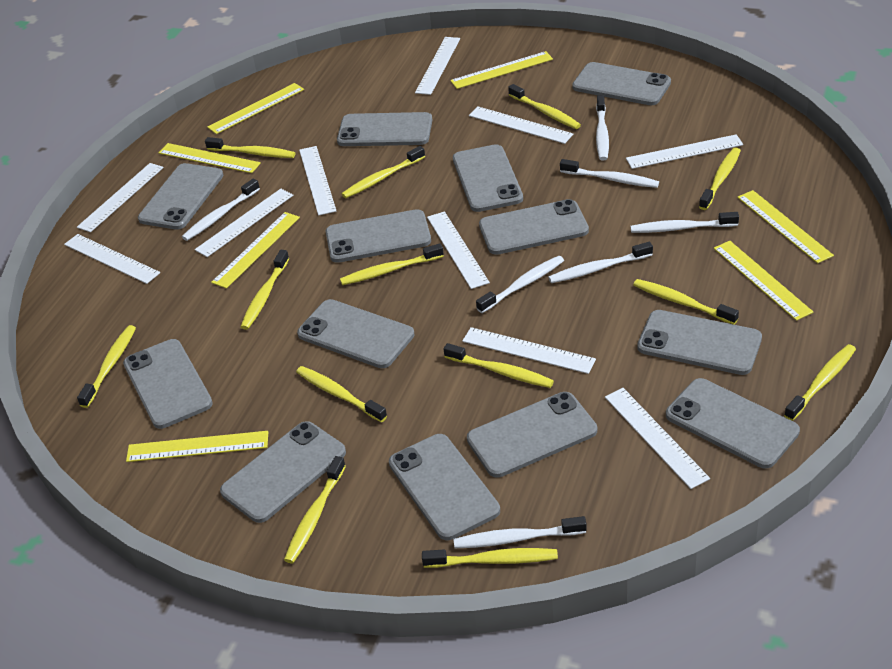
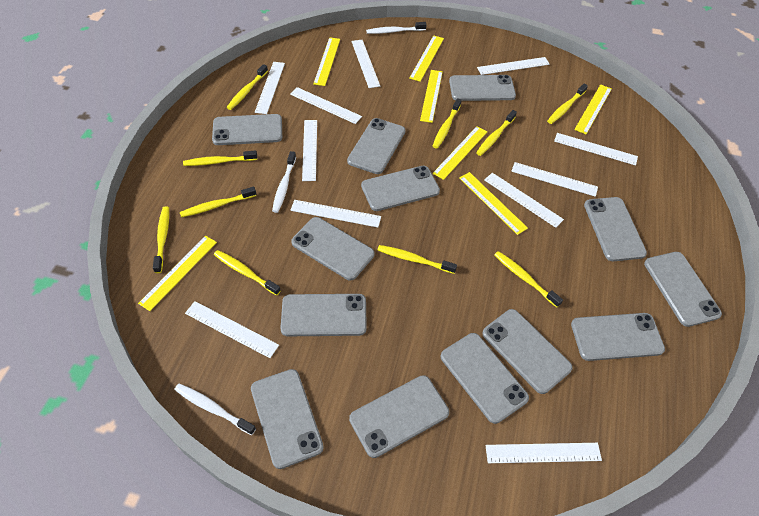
white ruler: [64,234,160,284] [77,163,164,232] [195,189,293,257] [299,146,336,216] [415,37,460,95] [427,211,490,289] [462,327,596,374] [469,107,573,144] [605,388,710,489] [626,134,743,169] = 10 -> [185,301,279,358] [255,62,285,114] [290,87,362,124] [290,200,381,228] [302,120,317,181] [351,40,380,88] [477,57,550,75] [484,173,564,228] [485,443,602,463] [511,162,598,197] [554,133,638,166] = 11
white toothbrush: [182,178,260,241] [453,516,587,548] [476,256,564,313] [548,242,653,283] [560,159,659,188] [596,95,609,161] [630,212,739,233] = 7 -> [174,383,256,435] [272,151,296,213] [366,22,427,34] = 3
yellow toothbrush: [77,325,136,408] [205,137,296,158] [240,250,289,330] [284,456,346,563] [296,366,387,422] [340,243,444,285] [342,146,425,198] [422,548,558,568] [444,343,554,388] [508,84,581,129] [633,279,739,325] [699,147,741,210] [784,344,856,421] = 13 -> [153,206,169,273] [180,187,256,218] [183,150,257,166] [214,250,281,296] [226,64,268,110] [378,245,457,274] [433,98,462,149] [476,110,517,156] [494,251,563,307] [547,84,588,124] = 10

